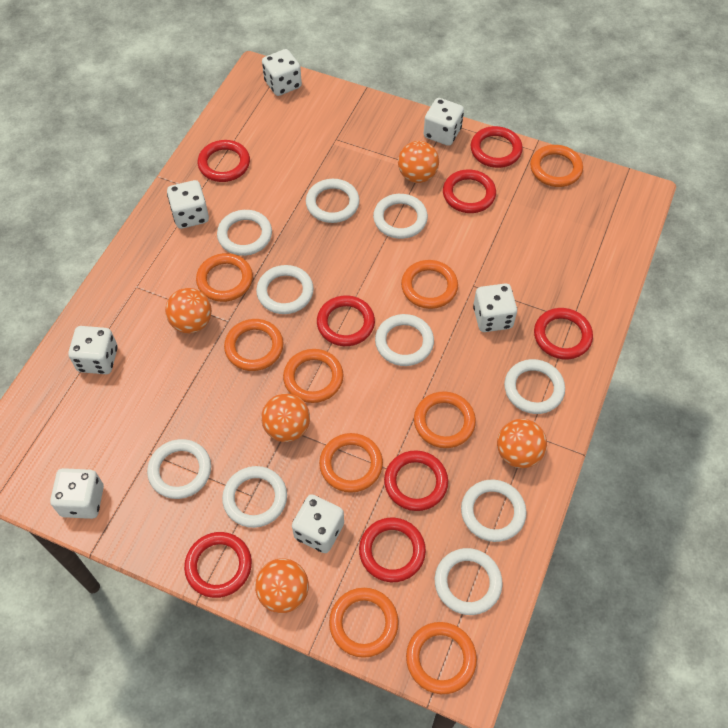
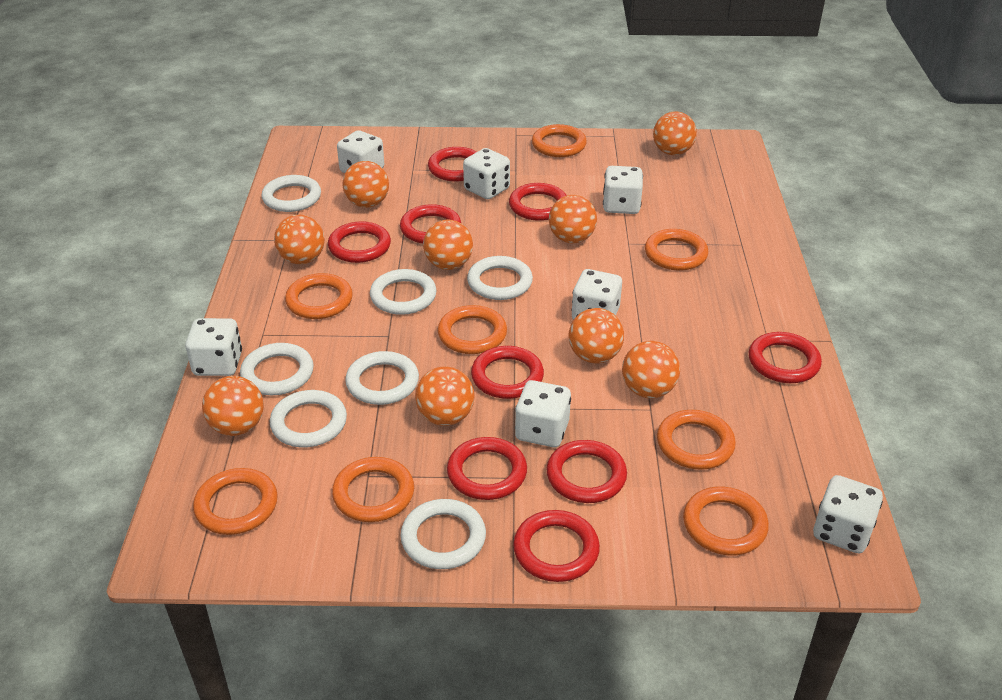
orange ball: [165,288,212,334] [255,558,309,613] [261,394,310,442] [398,141,439,183] [497,419,547,468] = 5 -> [202,376,264,436] [274,215,325,265] [343,161,389,208] [415,367,475,426] [423,220,473,270] [549,195,597,244] [569,308,624,363] [622,341,680,398] [653,112,697,155] = 9
orange ring: [196,253,253,302] [224,319,283,371] [283,349,344,403] [319,433,383,493] [329,588,399,658] [401,260,458,309] [406,622,477,694] [414,391,476,448] [530,145,583,187] = 9 -> [193,468,278,535] [285,273,353,319] [332,457,414,522] [438,305,507,354] [532,124,587,157] [645,229,708,271] [657,410,736,469] [683,487,769,555] = 8
red ring: [184,532,252,598] [198,140,250,182] [317,295,375,346] [359,518,426,582] [384,450,448,511] [443,169,496,213] [471,126,523,168] [534,308,593,359] = 8 -> [328,221,391,263] [400,204,461,244] [428,147,476,182] [447,437,527,500] [471,346,544,399] [509,183,567,221] [513,510,600,582] [546,440,627,503] [749,332,822,383] = 9
white ring: [147,439,211,499] [217,210,272,256] [222,466,287,528] [256,265,314,314] [306,179,360,223] [373,194,428,239] [375,314,434,366] [435,548,503,615] [461,479,526,542] [504,359,565,414] = 10 -> [240,343,314,395] [262,175,321,212] [270,390,347,448] [345,351,419,405] [370,269,437,315] [400,499,486,569] [467,256,533,300] = 7

